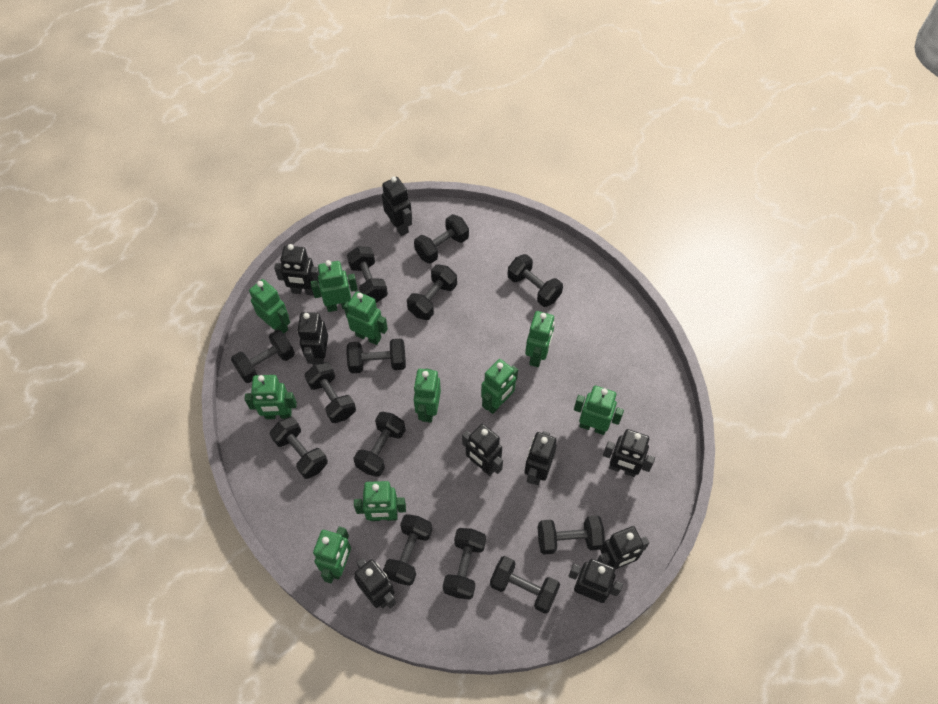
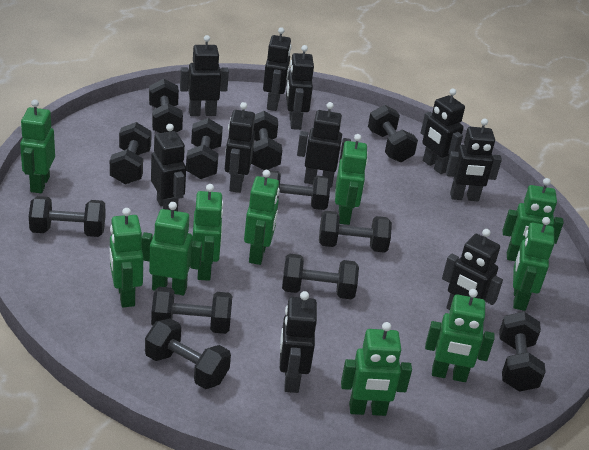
black dumbbell: [231,330,295,383] [270,417,328,479] [304,362,356,423] [346,339,406,373] [347,246,388,303] [353,412,406,477] [383,514,432,586] [407,264,457,320] [414,214,469,264] [443,528,486,600] [490,556,560,613] [508,254,563,307] [538,515,605,555] = 13 -> [29,196,105,237] [110,122,152,185] [145,318,231,389] [149,79,183,133] [151,287,232,334] [186,118,223,179] [251,111,282,170] [267,170,331,210] [282,253,359,299] [319,211,392,253] [368,105,418,162] [499,312,546,392] = 12
black robot: [274,244,319,296] [297,312,328,365] [354,558,396,608] [382,177,412,236] [462,424,503,476] [524,431,557,485] [569,559,623,603] [597,526,649,569] [603,429,655,477] = 9 -> [151,124,186,211] [180,35,229,116] [225,102,255,193] [263,27,292,111] [280,291,317,393] [286,45,314,130] [297,102,351,187] [421,89,465,174] [442,229,503,310] [446,118,502,201] = 10

